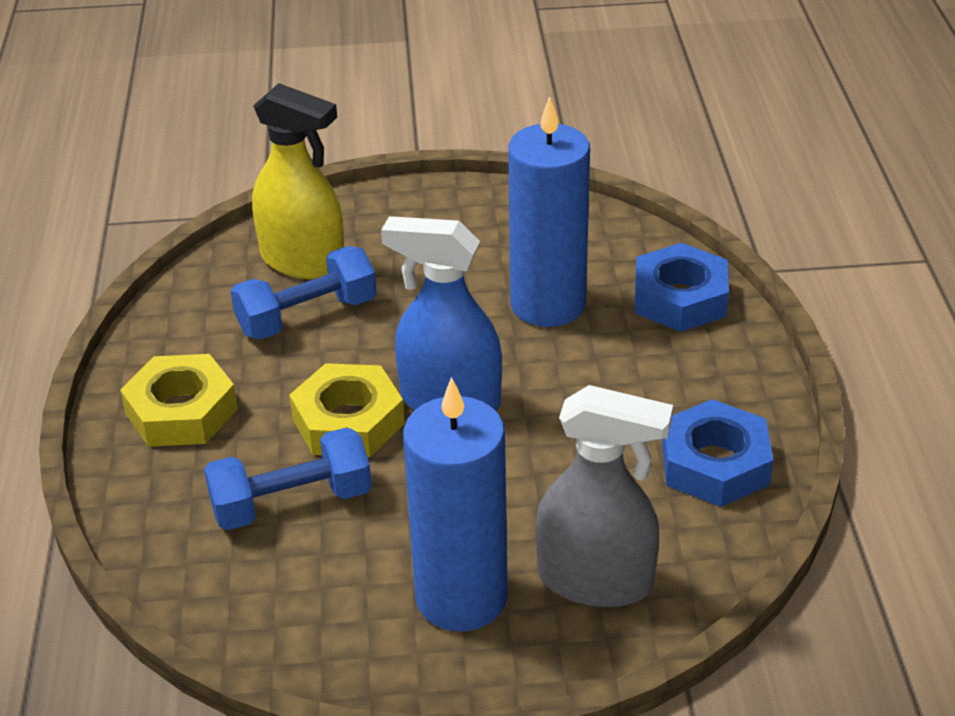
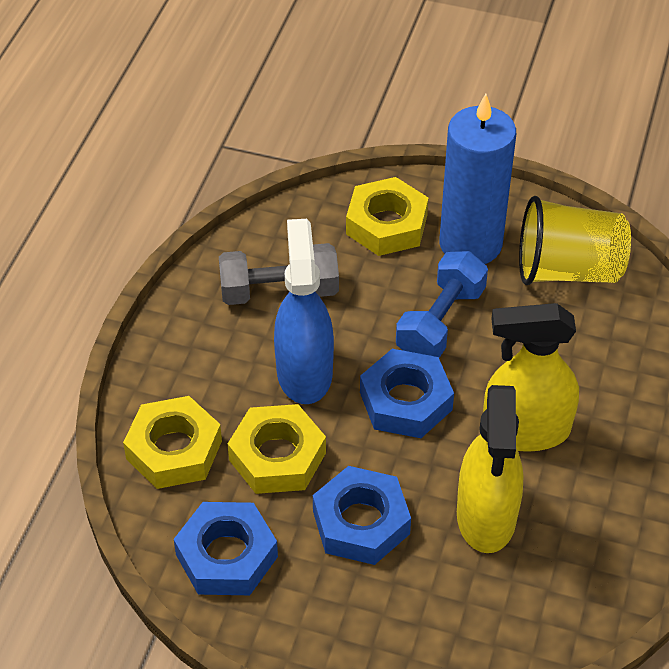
blue candle: [403,377,508,632] [508,96,590,327] = 2 -> [439,94,516,264] = 1
blue dumbbell: [204,427,372,530] [231,246,377,340] = 2 -> [396,251,488,358] = 1
blue nut: [635,243,729,332] [662,399,773,507] = 2 -> [174,502,278,595] [313,466,411,565] [360,349,454,438] = 3
grey dumbbell: none = 0 -> [219,243,339,305] = 1
grey spray bottle: [536,385,673,607] = 1 -> none = 0
yellow cup: none = 0 -> [519,196,631,285] = 1
yellow nut: [120,354,238,447] [289,363,405,457] = 2 -> [123,396,222,489] [228,404,326,494] [346,177,429,256] = 3
yellow spray bottle: [252,83,344,280] = 1 -> [457,385,524,553] [483,303,579,452] = 2

